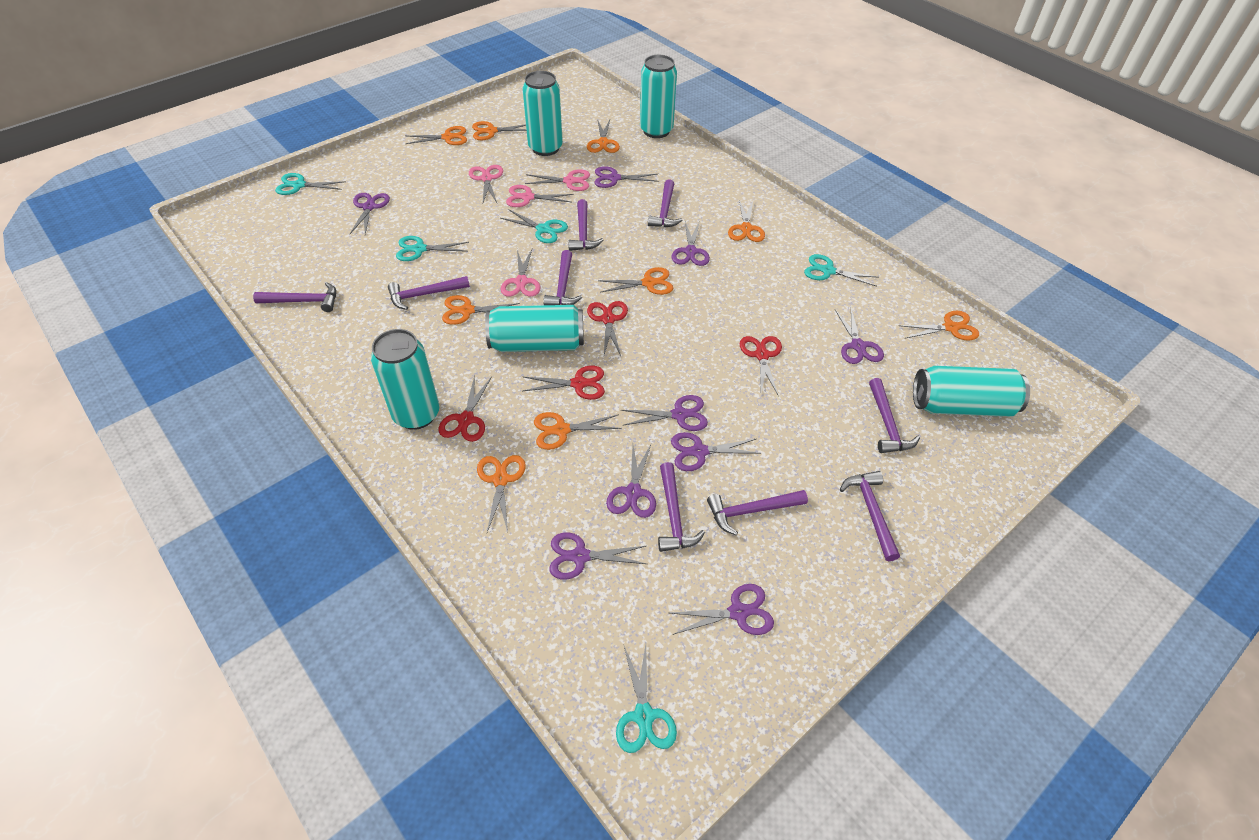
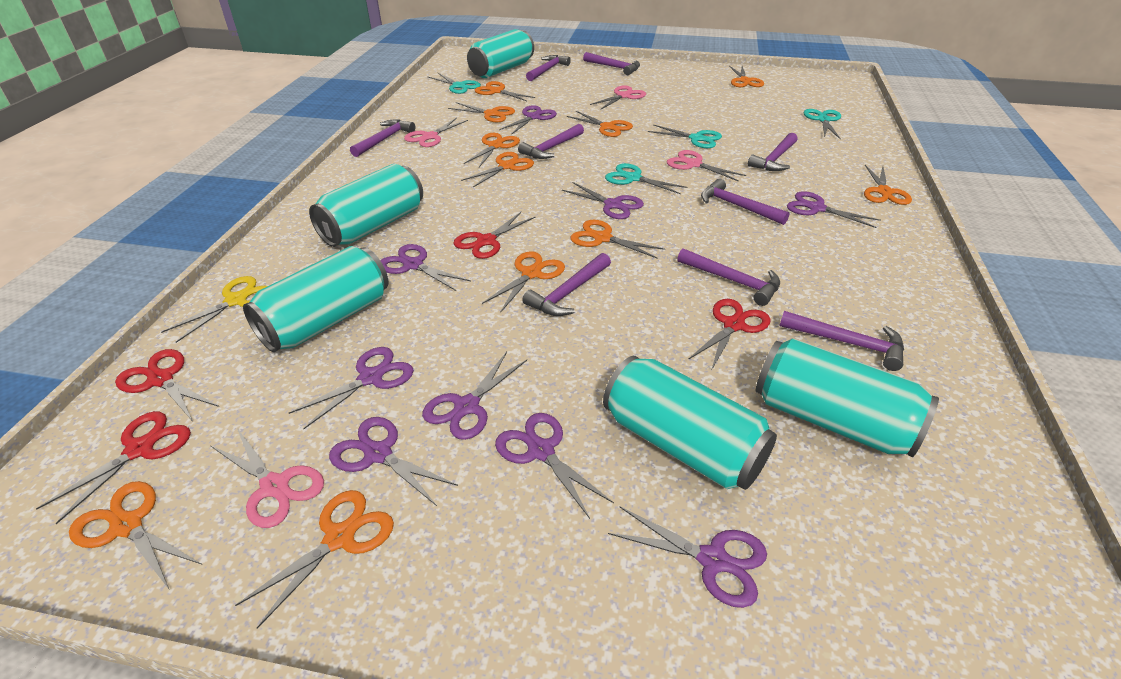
orange scissors: [406,126,467,145] [442,295,520,325] [472,121,527,140] [477,455,526,532] [534,412,622,450] [587,119,620,153] [598,267,673,295] [728,200,765,242] [899,311,979,340] = 9 -> [69,481,201,589] [235,490,394,629] [448,102,515,122] [461,152,534,187] [464,133,520,167] [475,81,535,101] [482,251,565,312] [567,111,633,137] [570,220,665,258] [729,66,764,87] [864,165,912,205] = 11
turquoise scissors: [275,173,346,195] [396,236,469,261] [500,209,568,243] [616,644,677,753] [804,254,879,287] = 5 -> [427,73,481,94] [605,163,688,194] [648,125,722,148] [803,109,841,140] = 4
yellow scissors: none = 0 -> [161,276,267,343] = 1

